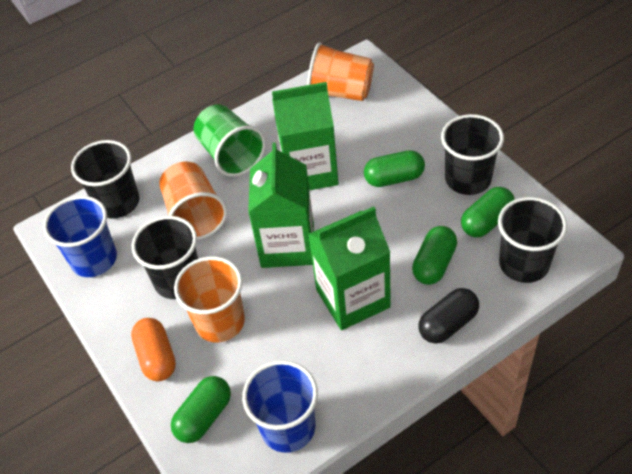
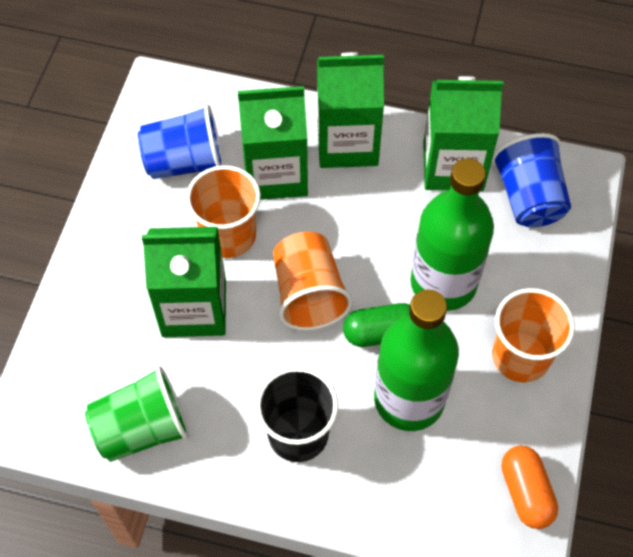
black capsule: [418,288,479,344] = 1 -> none = 0
black cup: [71,140,139,219] [131,216,198,299] [441,114,504,195] [498,197,567,283] = 4 -> [256,367,338,462] = 1
green bottle: none = 0 -> [374,290,459,431] [411,158,494,311] = 2
green capsule: [171,376,231,443] [364,150,425,187] [412,226,457,285] [461,187,515,237] = 4 -> [343,303,410,347] = 1
green carton: [248,143,314,268] [272,82,339,190] [308,207,391,330] = 3 -> [142,227,226,337] [238,86,308,200] [317,52,384,168] [423,76,504,191] = 4

